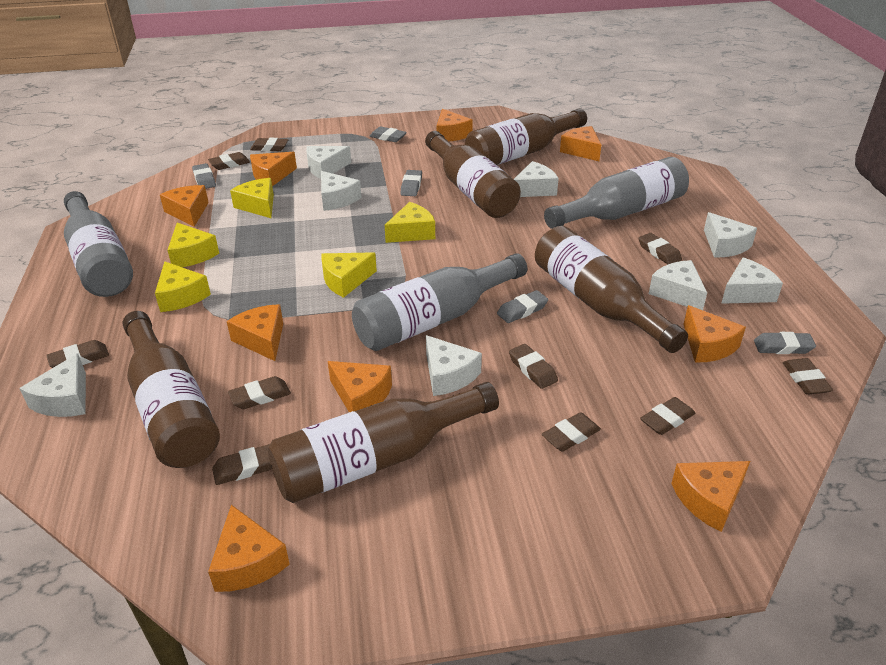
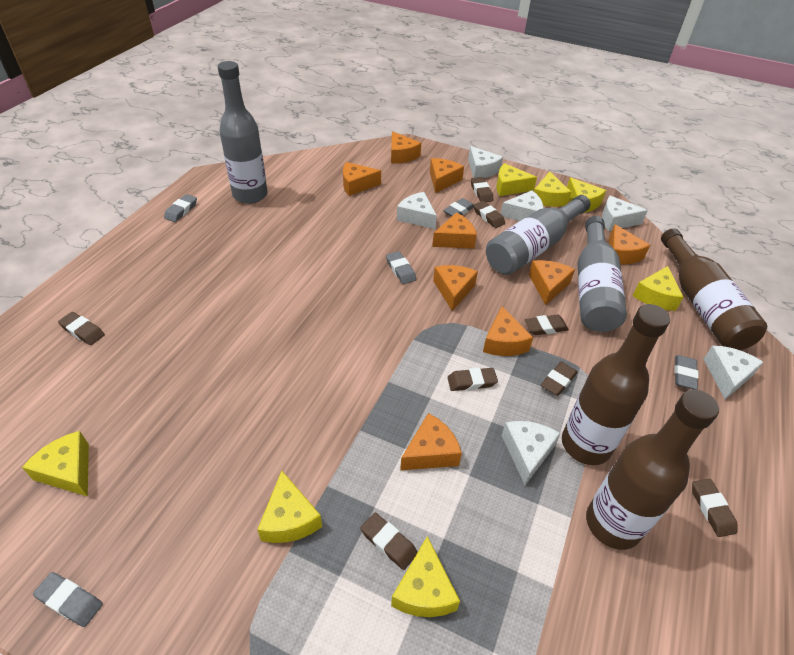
brown bottle: [123,311,220,468] [268,382,499,503] [425,131,521,218] [465,108,587,165] [535,226,688,353] = 5 -> [562,304,670,465] [586,389,719,550] [661,228,767,350] = 3
brown eraser: [46,340,109,368] [208,152,250,170] [212,444,272,485] [228,376,291,409] [250,138,289,151] [509,344,558,389] [542,412,601,451] [639,233,682,264] [640,397,696,435] [783,358,833,395] = 10 -> [58,312,105,345] [361,513,418,570] [447,368,498,391] [471,177,494,202] [473,201,505,228] [525,314,569,335] [541,362,577,396] [692,479,737,537] = 8
white cheese: [19,353,86,417] [306,146,351,179] [321,171,361,211] [426,335,482,396] [514,161,559,197] [649,260,707,310] [704,212,757,258] [721,257,783,304] = 8 -> [397,192,437,229] [468,146,503,178] [501,190,543,221] [501,421,561,485] [602,196,648,231] [704,346,764,399] = 6
yellow cheese: [155,261,211,312] [167,223,219,267] [230,178,274,218] [322,252,377,298] [385,202,435,243] = 5 -> [22,431,89,497] [257,471,322,543] [391,536,460,617] [496,163,537,196] [534,171,571,207] [567,177,606,213] [633,266,683,311] = 7

